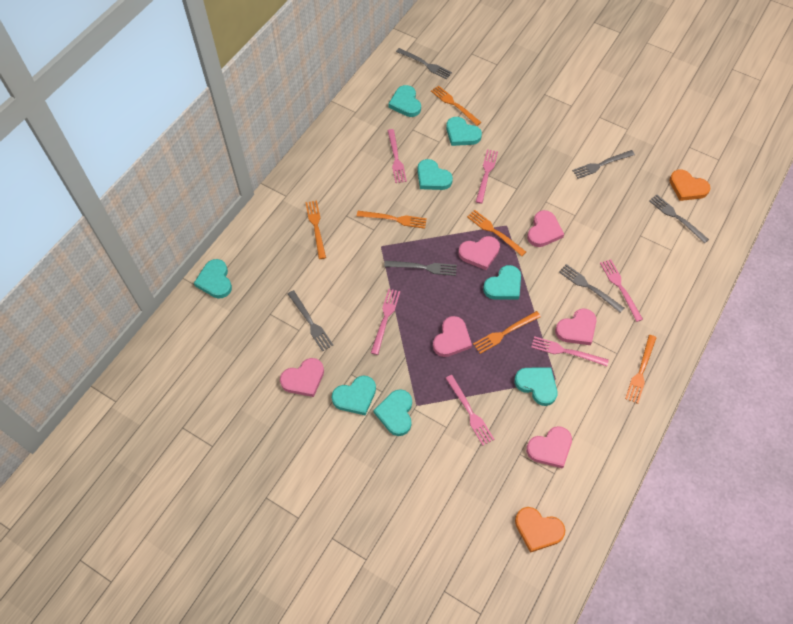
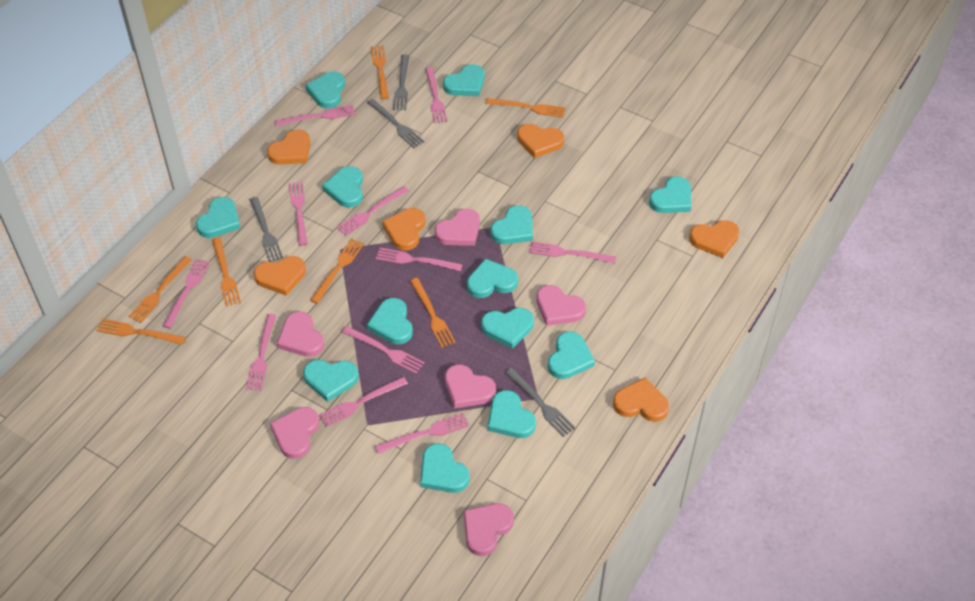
grey fork: [288,290,333,352] [384,261,457,276] [396,48,452,79] [559,264,624,313] [572,150,635,179] [649,195,709,243] = 6 -> [250,197,283,262] [367,99,424,148] [393,54,409,110] [505,368,575,437] = 4
orange fork: [305,201,326,259] [357,211,427,229] [431,86,481,126] [467,210,526,256] [473,311,541,354] [625,335,656,404] = 6 -> [96,319,186,345] [129,256,192,323] [212,238,241,306] [310,238,364,304] [371,45,389,99] [410,278,456,348] [486,98,565,118] = 7
orange heart: [515,507,565,553] [669,170,710,201] = 2 -> [254,256,306,296] [267,130,310,165] [382,208,426,251] [517,124,564,158] [613,378,669,422] [689,220,740,258] = 6
pink fork: [371,289,400,355] [387,129,407,183] [445,375,495,445] [476,149,498,204] [531,336,609,366] [600,259,643,322] = 6 -> [163,259,210,329] [246,314,276,391] [275,105,355,127] [289,181,307,246] [319,377,408,427] [336,186,409,236] [342,326,425,374] [375,413,469,454] [376,248,463,271] [425,67,448,124] [529,241,616,264] = 11
turquoise heart: [194,259,232,299] [332,376,376,415] [373,389,412,436] [389,85,421,117] [417,159,453,190] [446,117,482,146] [483,265,521,300] [514,367,557,406] = 8 -> [196,197,240,238] [303,360,359,402] [305,71,345,109] [322,166,363,208] [367,298,413,344] [420,443,470,493] [443,64,484,96] [467,259,518,298] [481,308,534,349] [488,390,536,438] [490,205,533,244] [548,331,595,379] [649,176,691,213] = 13

